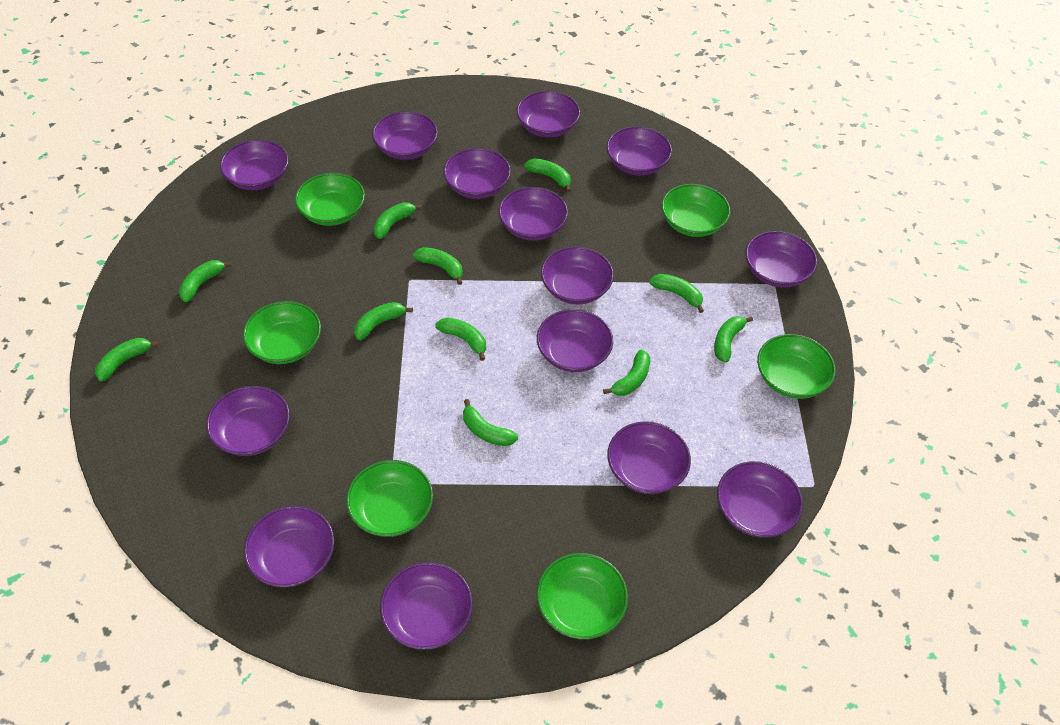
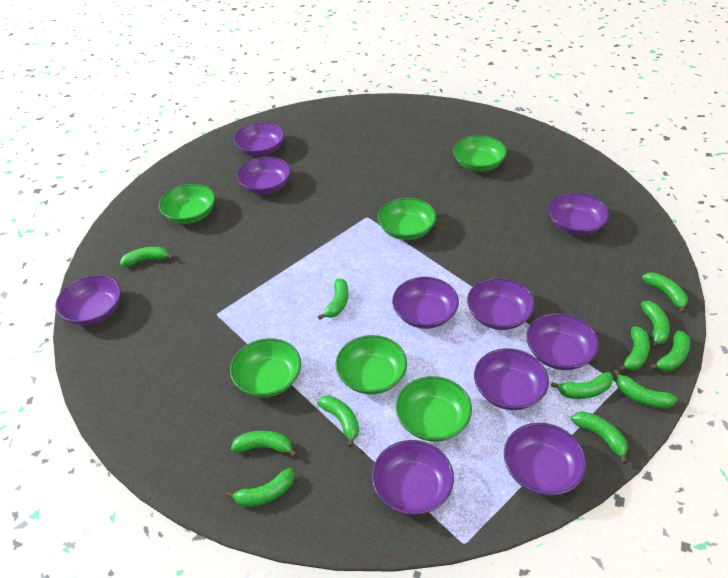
green banana: [95,338,159,382] [179,260,232,302] [354,302,413,340] [373,202,422,239] [413,247,463,285] [435,318,486,361] [463,399,518,446] [524,158,571,192] [603,350,650,396] [649,274,704,313] [714,316,753,362] = 11 -> [120,247,173,267] [225,468,294,507] [231,431,297,457] [317,396,359,447] [318,279,349,320] [551,372,613,399] [571,411,628,464] [613,369,677,409] [618,326,650,371] [641,301,670,348] [642,272,688,313] [649,331,690,371] = 12
purple bowl: [206,386,290,456] [220,139,289,190] [244,505,334,588] [372,111,438,160] [380,562,473,650] [443,148,511,199] [498,187,568,241] [516,91,580,138] [537,309,613,372] [541,246,614,304] [606,126,672,176] [607,421,691,494] [717,461,803,537] [745,231,817,288] = 14 -> [55,275,121,325] [234,122,284,156] [237,157,291,194] [372,440,454,515] [392,277,459,329] [467,278,535,330] [474,348,549,410] [504,423,587,496] [526,313,599,370] [548,193,609,235] = 10

